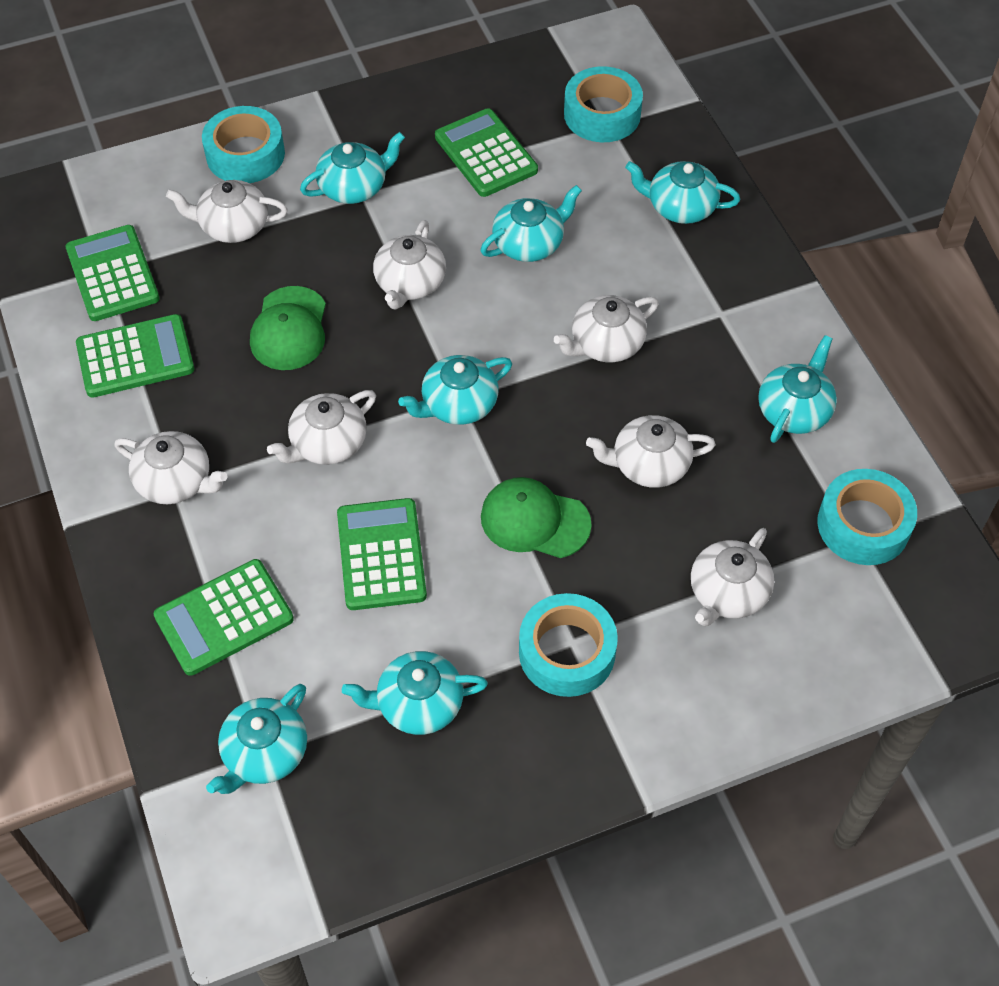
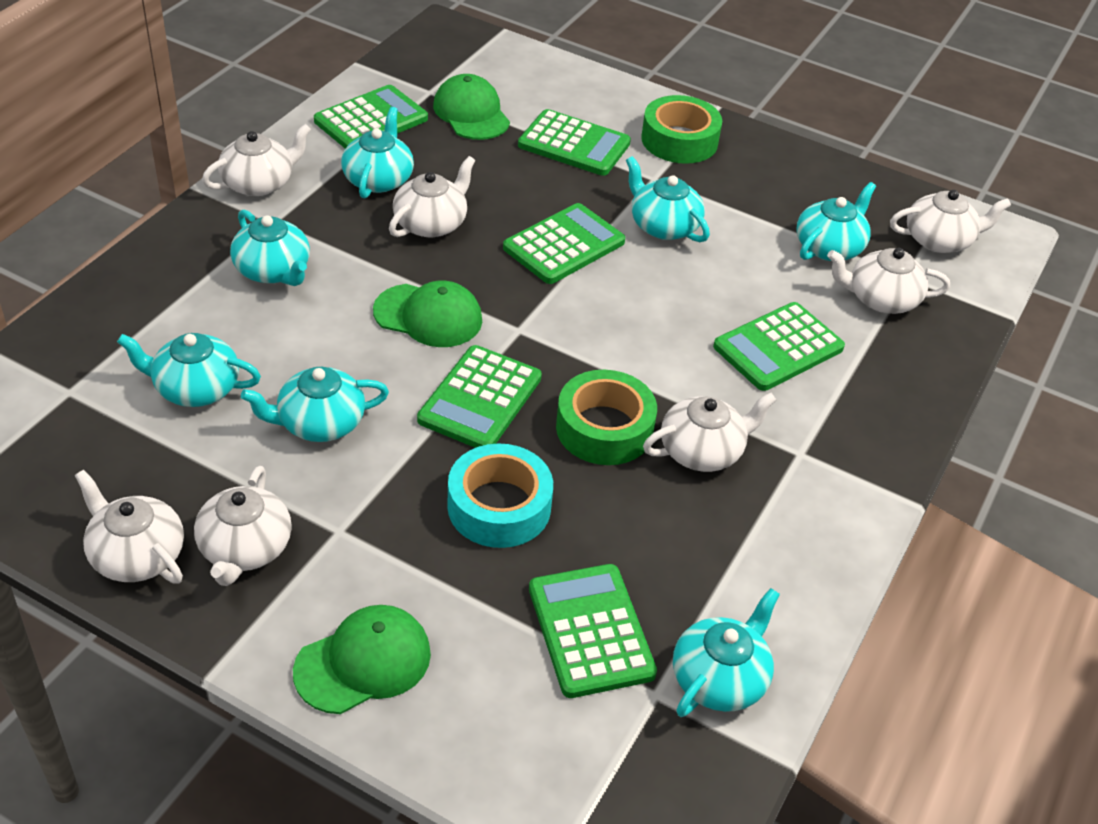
green calculator: [66,225,160,321] [76,314,194,398] [154,559,294,676] [337,498,427,610] [435,108,538,197] = 5 -> [314,85,428,148] [417,345,542,448] [503,203,625,284] [518,109,631,176] [529,564,657,698] [713,302,845,391] = 6
green cap: [250,286,326,370] [481,477,592,558] = 2 -> [293,605,431,714] [373,280,482,347] [433,74,510,140] = 3
green tape: none = 0 -> [556,370,657,465] [641,95,722,164] = 2
turquoise tape: [202,106,285,183] [519,593,618,697] [564,66,643,142] [817,469,917,565] = 4 -> [447,443,553,548] = 1

